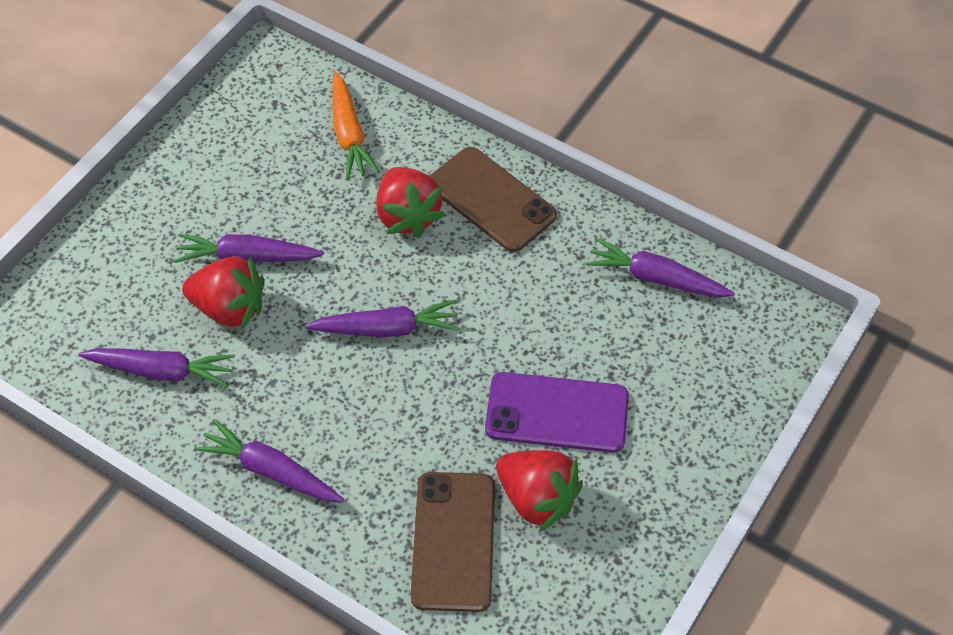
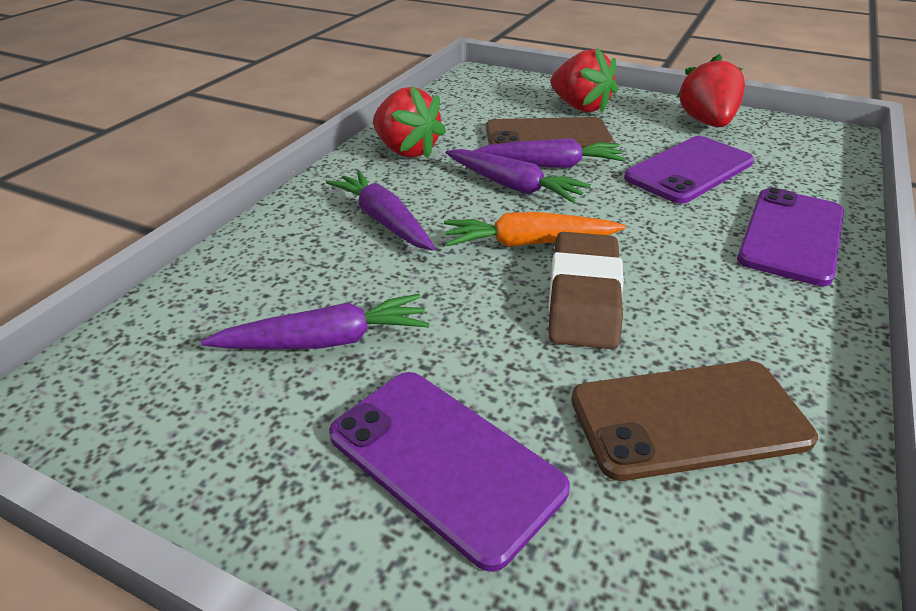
brown eraser: none = 0 -> [548,232,624,349] = 1
purple carrot: [78,348,235,387] [174,233,324,263] [194,419,344,502] [305,300,460,337] [586,237,735,297] = 5 -> [201,294,430,349] [326,171,435,251] [446,149,591,203] [473,138,626,168] = 4
purple phone: [485,372,629,453] = 1 -> [329,372,570,572] [624,136,754,204] [737,188,844,286] = 3

